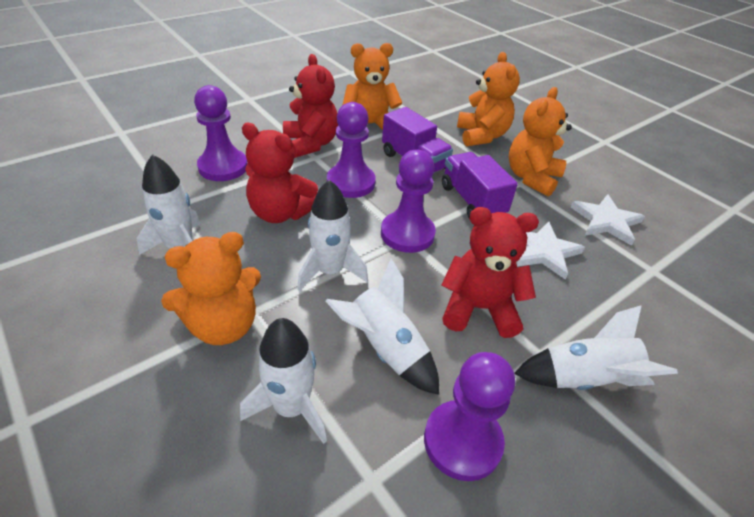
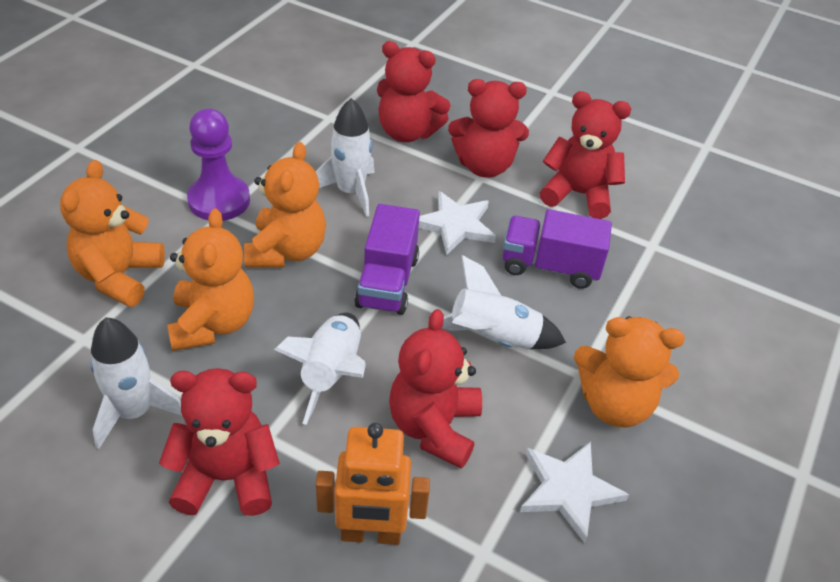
orange robot: none = 0 -> [316,423,430,545] = 1
purple pawn: [194,85,247,181] [327,102,376,198] [381,150,436,253] [424,352,515,481] = 4 -> [187,109,250,221] = 1
red teddy bear: [242,123,318,223] [283,54,338,158] [441,207,539,338] = 3 -> [159,368,280,516] [377,41,451,142] [389,309,482,469] [448,79,529,178] [540,91,631,219] = 5
white rocket: [137,154,201,255] [240,318,327,444] [297,180,368,291] [326,258,439,395] [514,305,678,390] = 5 -> [91,317,182,449] [274,313,366,425] [315,98,375,217] [442,255,566,349] = 4

